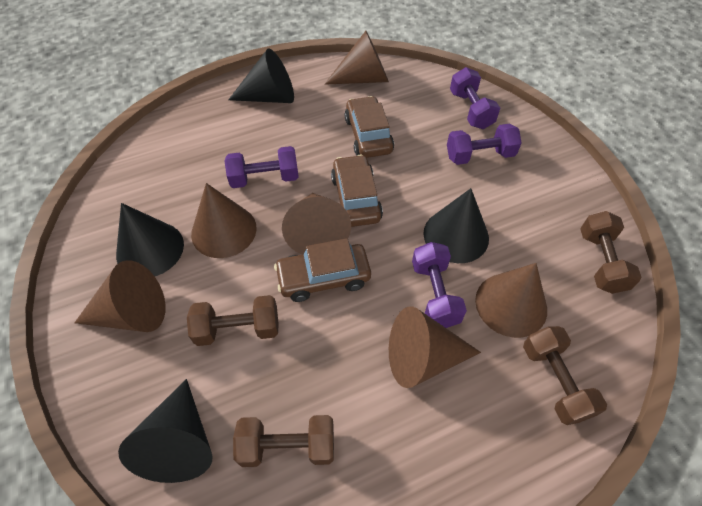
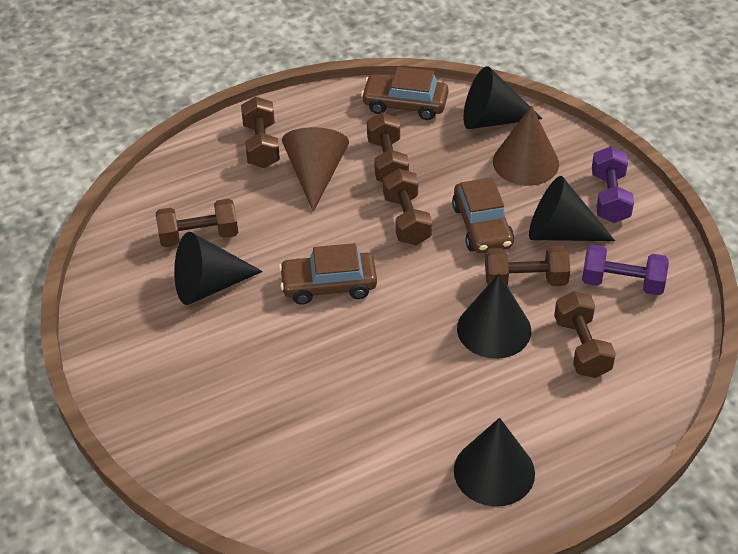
black cone: [116,203,184,276] [118,379,213,483] [228,49,294,103] [423,188,489,263] = 4 -> [174,232,263,305] [454,418,535,507] [457,274,531,359] [463,66,542,129] [529,176,615,241] = 5
brown cone: [74,260,166,332] [191,183,256,258] [282,193,351,255] [325,31,389,85] [389,306,481,388] [475,263,547,338] = 6 -> [282,127,349,212] [493,106,559,186] = 2
brown dumbbell: [187,295,279,346] [233,415,334,467] [523,326,607,425] [580,211,642,294] = 4 -> [156,199,238,247] [241,97,280,168] [367,112,409,182] [383,169,432,245] [485,246,570,286] [554,291,616,378] = 6
purple dumbbell: [225,146,299,188] [412,242,467,328] [447,124,522,165] [450,67,500,129] = 4 -> [582,244,669,295] [592,146,634,223] = 2

